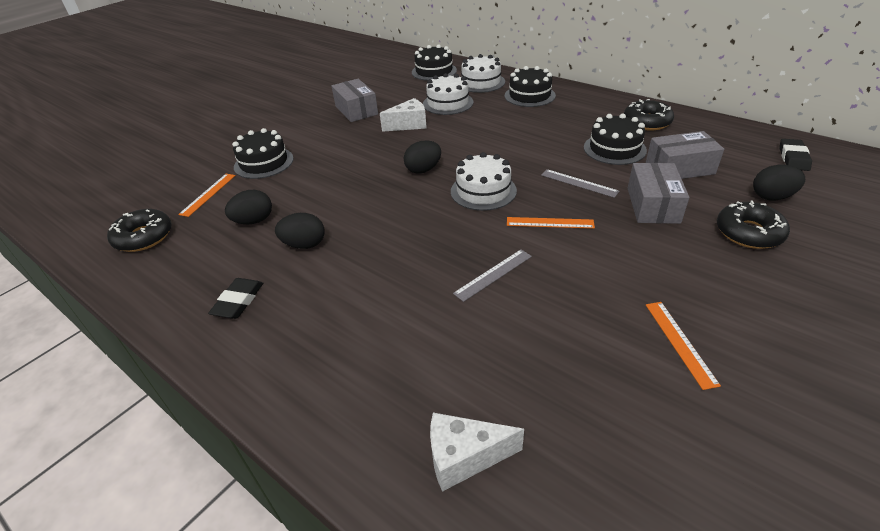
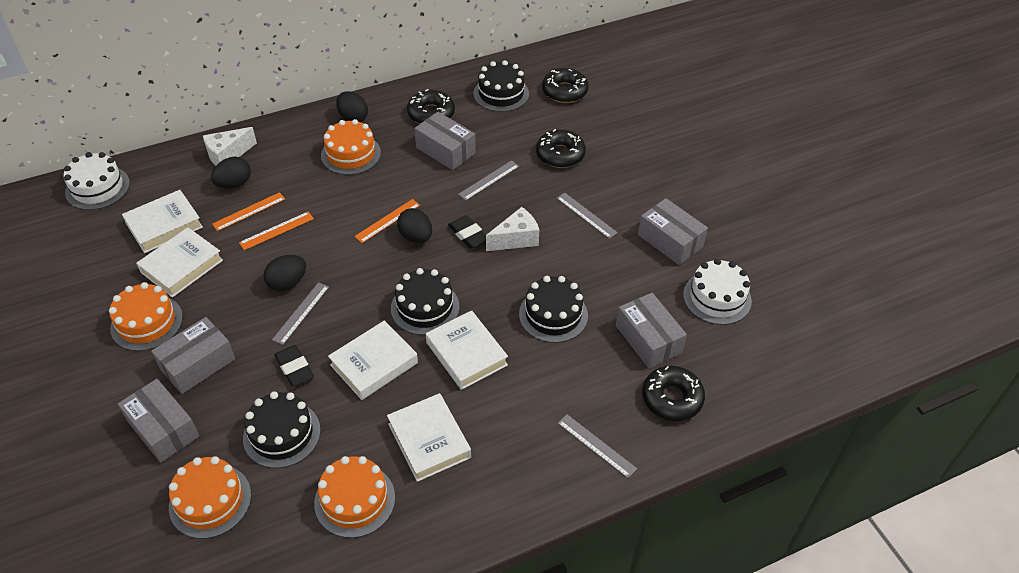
black donut: [107,209,172,252] [624,99,674,130] [717,201,790,249] = 3 -> [407,89,455,124] [536,129,586,168] [542,68,589,103] [642,366,705,421] = 4
grey box: [332,79,378,122] [628,163,689,224] [646,131,724,179] = 3 -> [118,379,199,463] [151,317,235,394] [414,112,476,170] [616,293,687,368] [638,198,708,265] = 5
grey ruler: [453,250,532,302] [541,169,620,198] = 2 -> [272,282,329,345] [458,160,519,200] [556,193,618,239] [558,414,637,478] = 4
orange cake: none = 0 -> [109,282,183,351] [169,456,251,539] [314,456,395,538] [321,119,381,175] = 4
white book: none = 0 -> [122,190,203,253] [136,227,223,298] [328,320,418,400] [387,393,471,482] [426,310,508,390] = 5
white cake: [423,73,473,115] [451,152,517,211] [461,54,505,93] = 3 -> [64,152,130,210] [683,258,752,325] = 2

